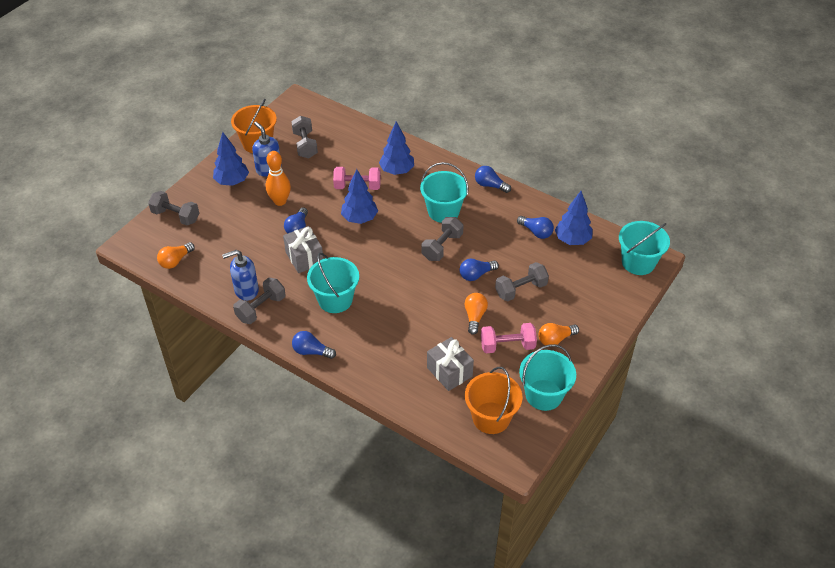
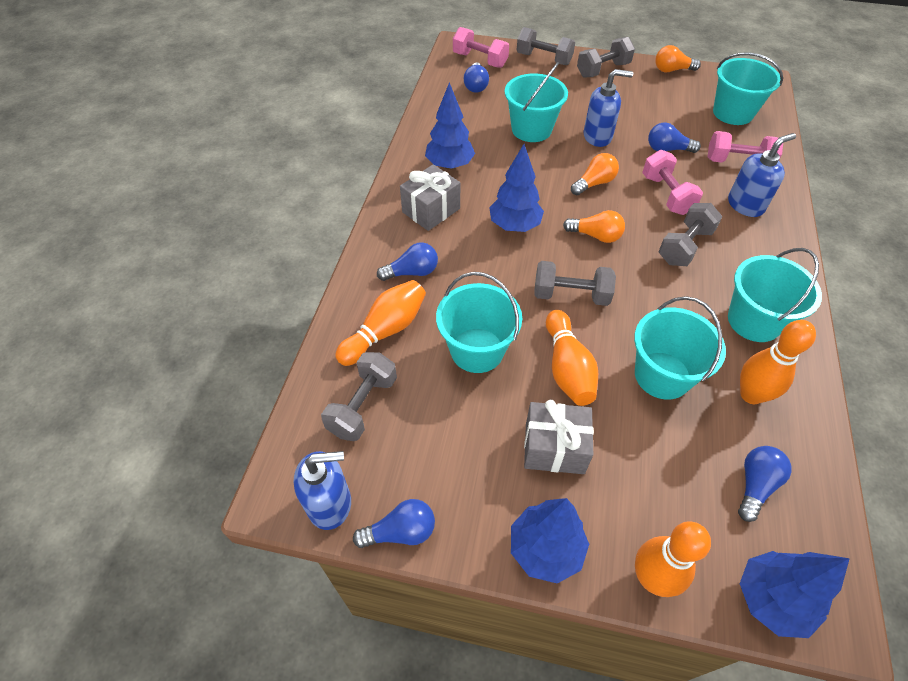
blue soap dispenser: [222,250,259,301] [252,122,280,176] = 2 -> [294,451,351,530] [583,69,633,147] [728,133,796,217] = 3
orange bowling pin: [266,151,291,206] = 1 -> [335,280,426,366] [546,310,598,406] [635,522,711,597] [740,320,816,404] = 4
orange bucket: [231,99,277,153] [465,367,523,434] = 2 -> none = 0
pink dumbbell: [333,167,381,190] [481,323,537,353] = 2 -> [453,27,509,68] [642,150,703,215] [708,131,783,163] = 3
turquoise bucket: [307,253,359,313] [420,162,468,223] [519,344,576,411] [619,221,670,275] = 4 -> [436,272,522,373] [505,62,568,142] [634,296,726,400] [713,52,783,125] [728,248,822,342] = 5

